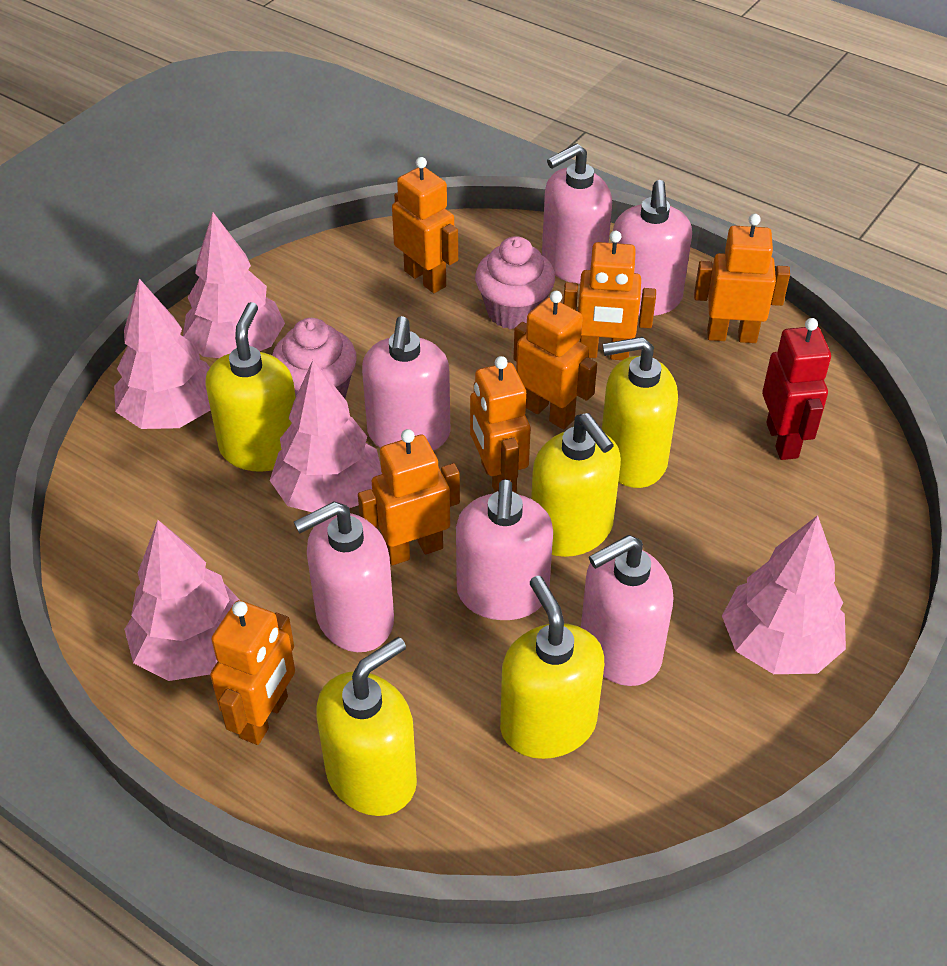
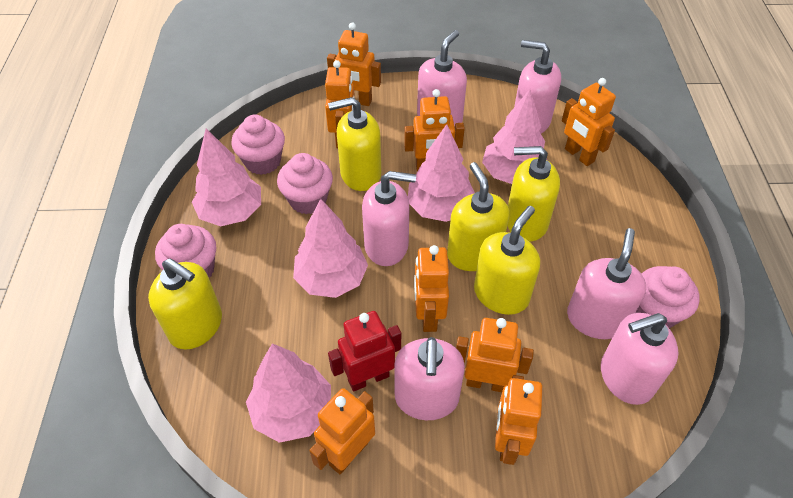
orange robot: [210,600,295,745] [358,429,460,565] [392,157,458,293] [470,356,531,493] [514,291,597,429] [563,230,656,360] [694,214,790,343] = 7 -> [309,388,375,474] [325,60,355,149] [327,22,381,106] [404,89,465,171] [414,245,449,332] [456,318,534,392] [495,375,542,465] [562,78,616,166] = 8
pink cupcake: [272,318,357,398] [475,236,555,329] = 2 -> [155,224,216,277] [231,115,285,175] [277,153,333,214] [636,266,700,328] = 4

